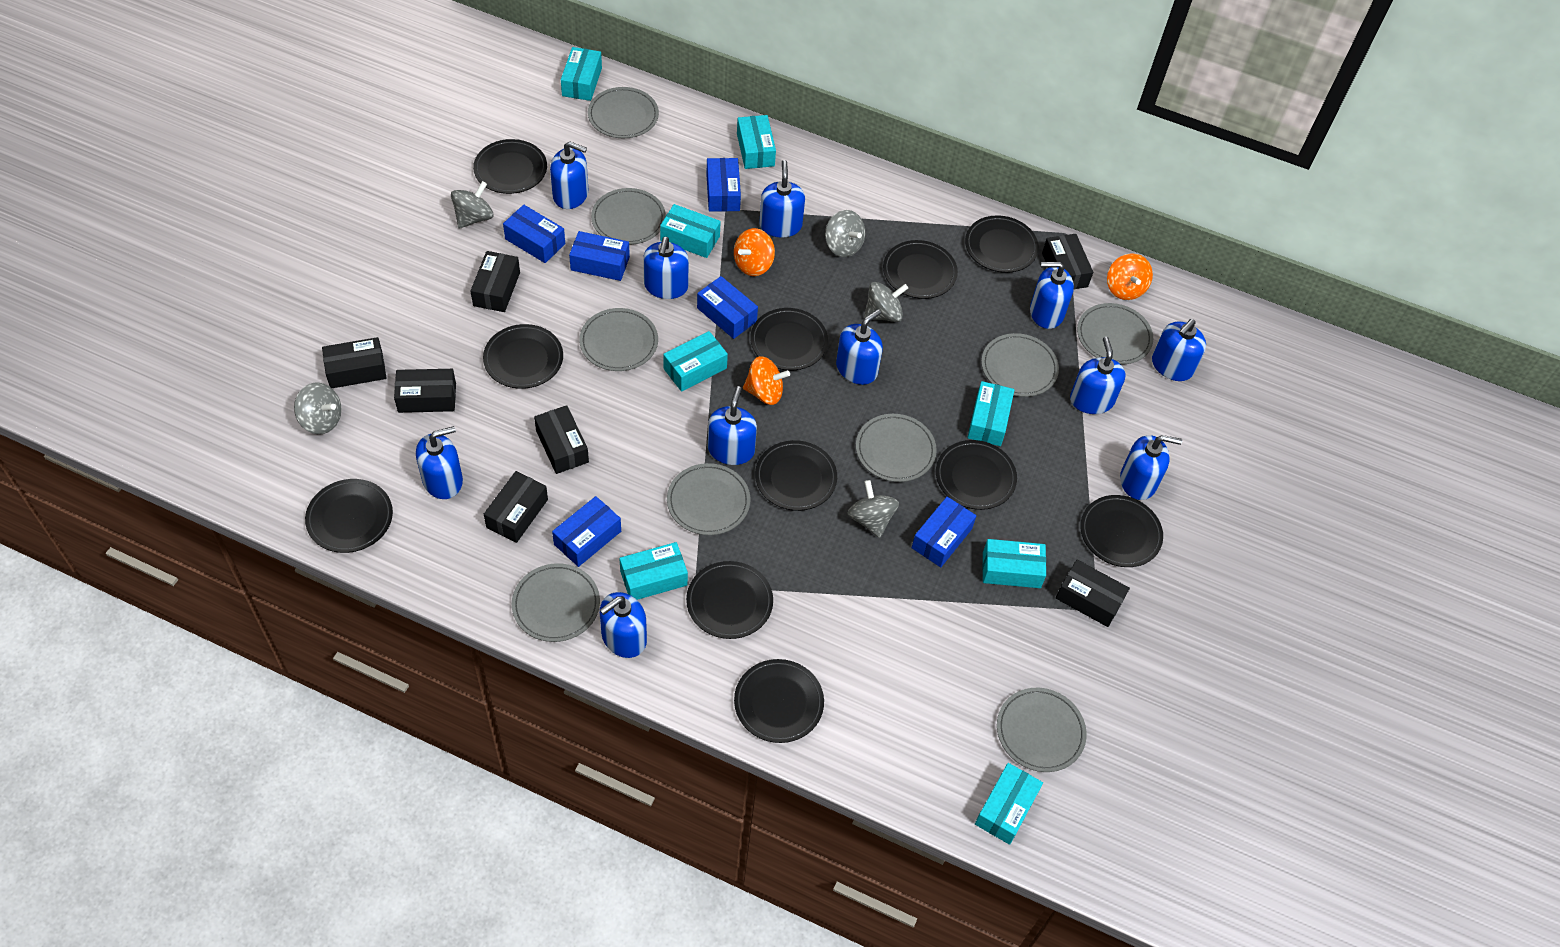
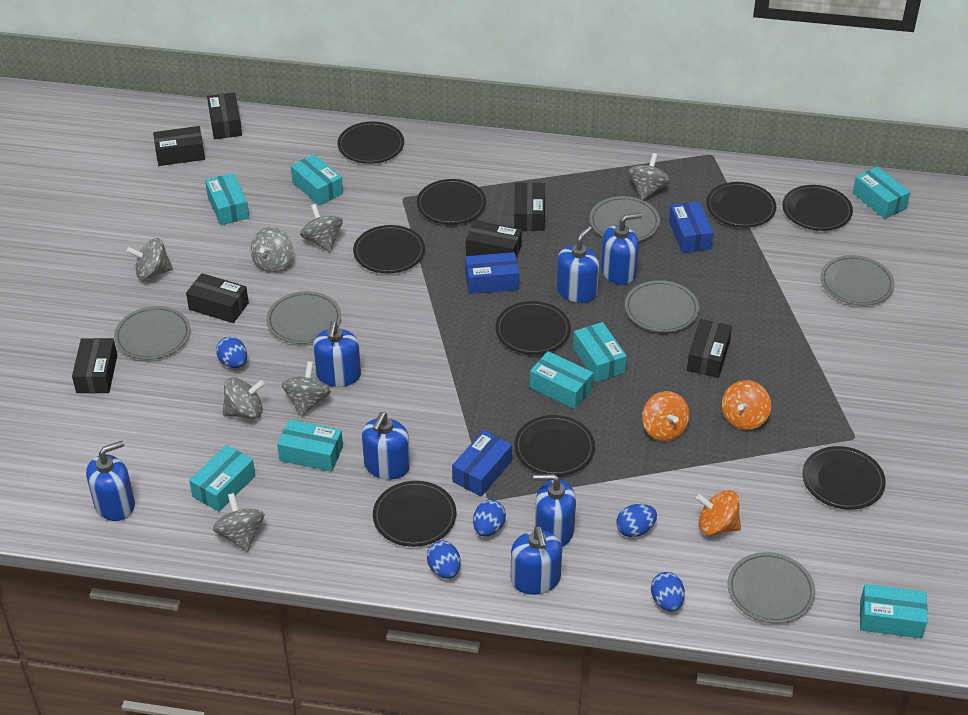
black plate: [305,479,393,553] [473,139,547,194] [483,324,563,389] [686,561,773,639] [734,659,824,743] [750,308,828,370] [755,440,837,511] [883,240,958,299] [936,440,1017,510] [965,215,1039,273] [1080,495,1163,567] = 11 -> [338,121,404,164] [353,225,425,274] [373,481,457,547] [417,179,486,225] [495,301,571,355] [514,415,595,476] [706,182,776,228] [782,185,853,231] [802,446,886,510] = 9
blue box: [503,205,565,263] [552,496,621,567] [569,231,630,281] [697,276,758,339] [706,158,741,212] [912,497,976,567] = 6 -> [452,430,512,496] [465,252,519,294] [669,201,713,253] = 3
blue egg: none = 0 -> [216,337,247,368] [427,541,461,578] [473,500,506,537] [616,504,657,537] [651,572,685,612] = 5
blue soap dispenser: [416,426,463,499] [550,141,588,209] [600,592,647,658] [643,237,689,299] [708,386,757,465] [759,160,805,238] [836,309,883,385] [1030,262,1074,329] [1070,337,1126,414] [1120,435,1182,500] [1152,319,1206,381] = 11 -> [86,441,135,521] [313,321,361,387] [362,412,410,480] [511,526,562,595] [533,474,576,547] [556,226,600,303] [601,213,642,285] = 7
grey plate: [512,563,600,642] [579,308,658,371] [588,87,659,138] [591,188,666,245] [667,463,750,535] [856,414,937,482] [981,333,1059,397] [997,688,1087,772] [1077,303,1153,365] = 9 -> [114,306,191,360] [266,291,341,344] [590,196,660,241] [625,280,699,332] [728,552,816,624] [820,255,895,306] = 6
grey spinning top: [294,383,342,434] [451,181,493,229] [825,210,865,257] [847,480,899,538] [864,282,908,322] = 5 -> [126,238,173,280] [213,493,264,552] [223,377,265,419] [251,227,293,273] [282,361,331,417] [300,204,343,252] [628,153,670,200] = 7

